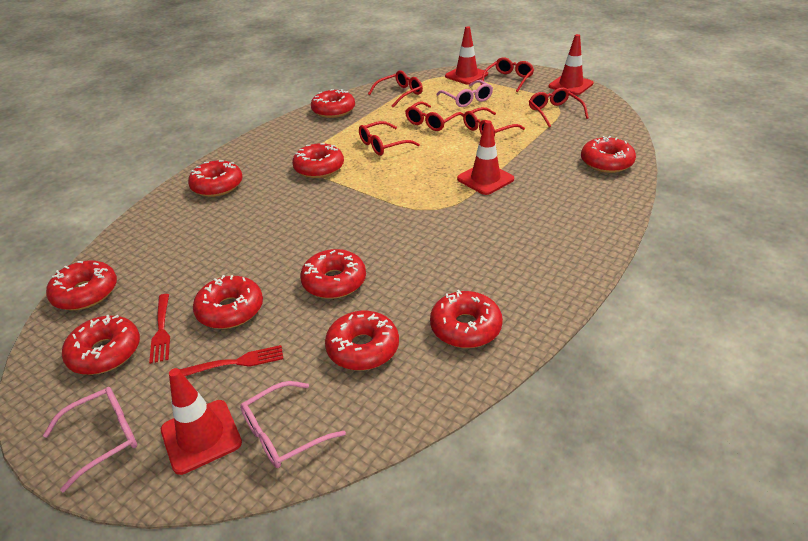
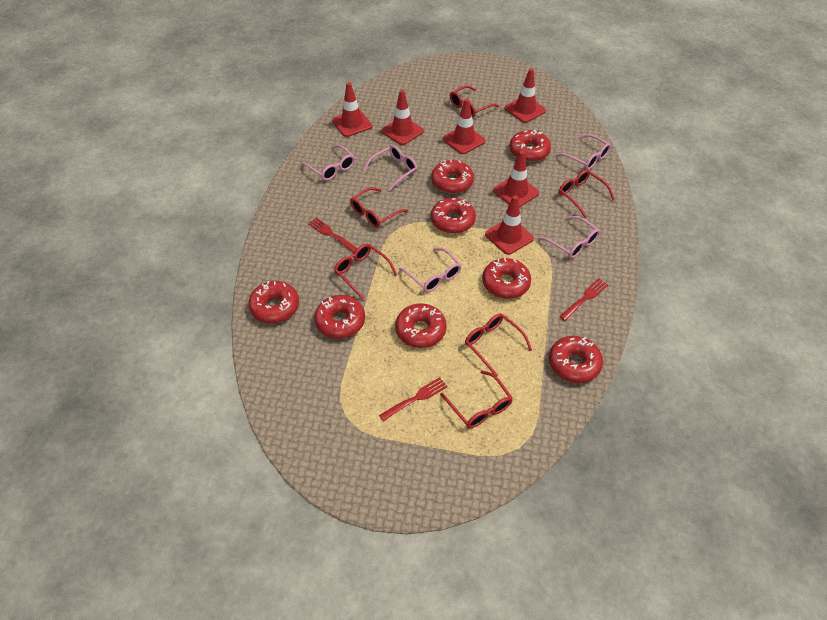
pink glasses: [43,387,137,492] [240,381,346,468] [436,80,493,107] = 3 -> [301,145,355,181] [363,145,418,191] [399,248,461,292] [538,216,600,258] [556,134,611,170] = 5
red donut: [46,260,117,310] [62,315,140,375] [188,160,242,197] [193,275,263,329] [292,143,344,178] [300,249,366,299] [311,89,355,118] [325,311,399,370] [430,290,503,348] [581,136,636,173] = 10 -> [248,281,299,323] [314,295,365,339] [395,304,447,348] [431,160,474,194] [431,198,476,234] [482,258,531,299] [510,129,551,162] [549,336,603,383] = 8
red fork: [149,294,170,364] [179,345,283,376] = 2 -> [308,218,358,253] [379,377,448,421] [559,278,608,321] = 3
red traffic cone: [161,368,242,475] [445,26,488,85] [457,120,514,195] [549,34,594,95] = 4 -> [332,82,372,137] [381,90,424,145] [443,99,485,154] [485,195,534,255] [493,151,539,207] [505,69,546,123] = 6

